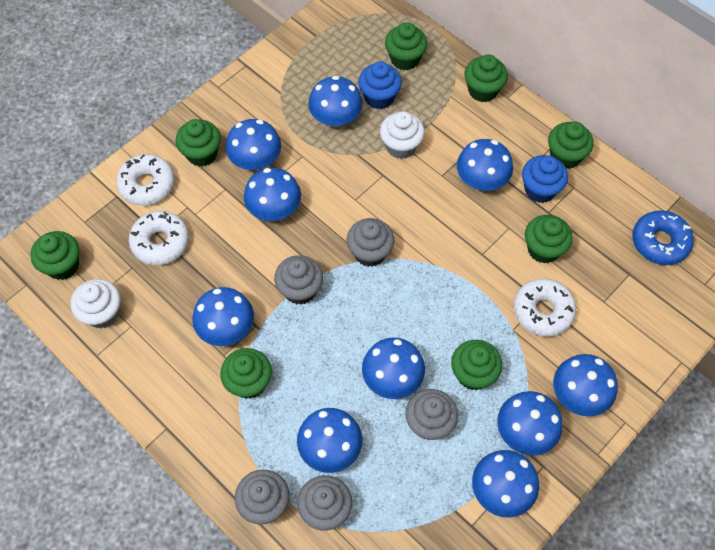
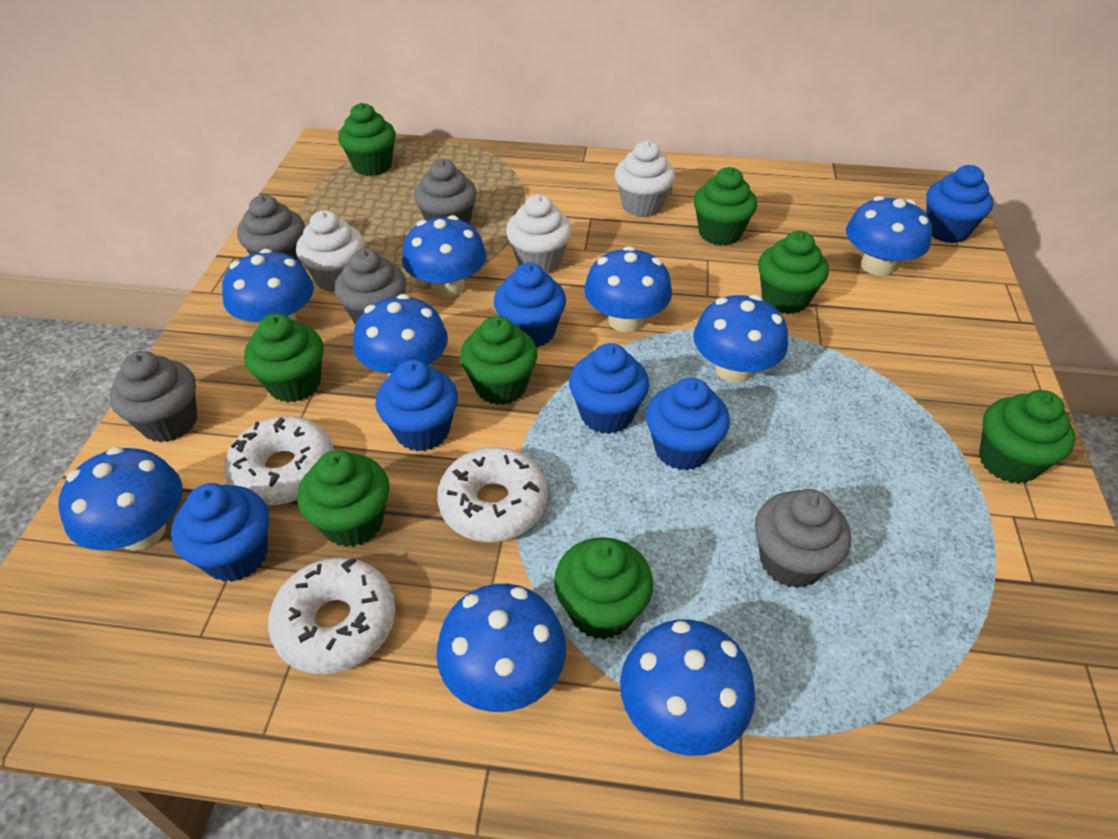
blue cupcake: [358,61,402,109] [522,155,568,203] = 2 -> [171,483,269,582] [375,360,458,451] [494,263,566,347] [569,343,649,434] [646,378,730,471] [926,165,994,243] = 6
blue donut: [633,210,694,265] = 1 -> none = 0
blue mushroom: [193,287,254,346] [226,119,281,170] [244,168,301,221] [297,408,362,473] [308,76,363,127] [362,337,425,399] [457,139,513,191] [472,450,539,518] [497,391,563,456] [553,354,618,417] = 10 -> [58,447,183,551] [222,249,314,323] [353,294,448,376] [402,215,486,297] [436,584,566,712] [584,246,672,332] [620,620,755,756] [693,295,788,383] [846,196,932,276] = 9
white cupcake: [71,279,121,328] [380,111,425,159] = 2 -> [296,210,365,292] [506,194,572,273] [615,141,675,217] = 3

